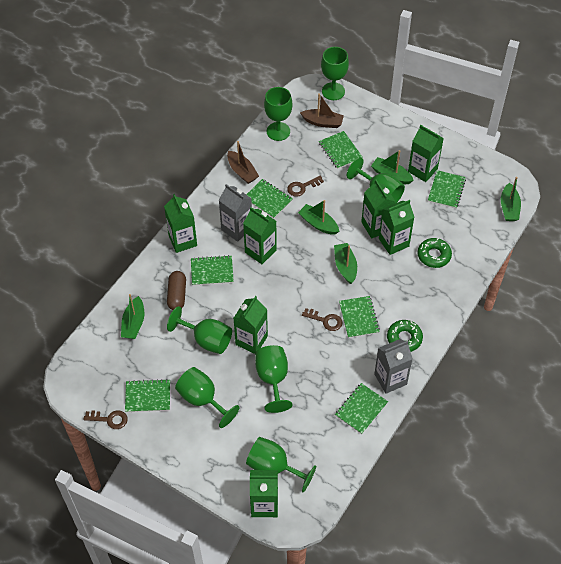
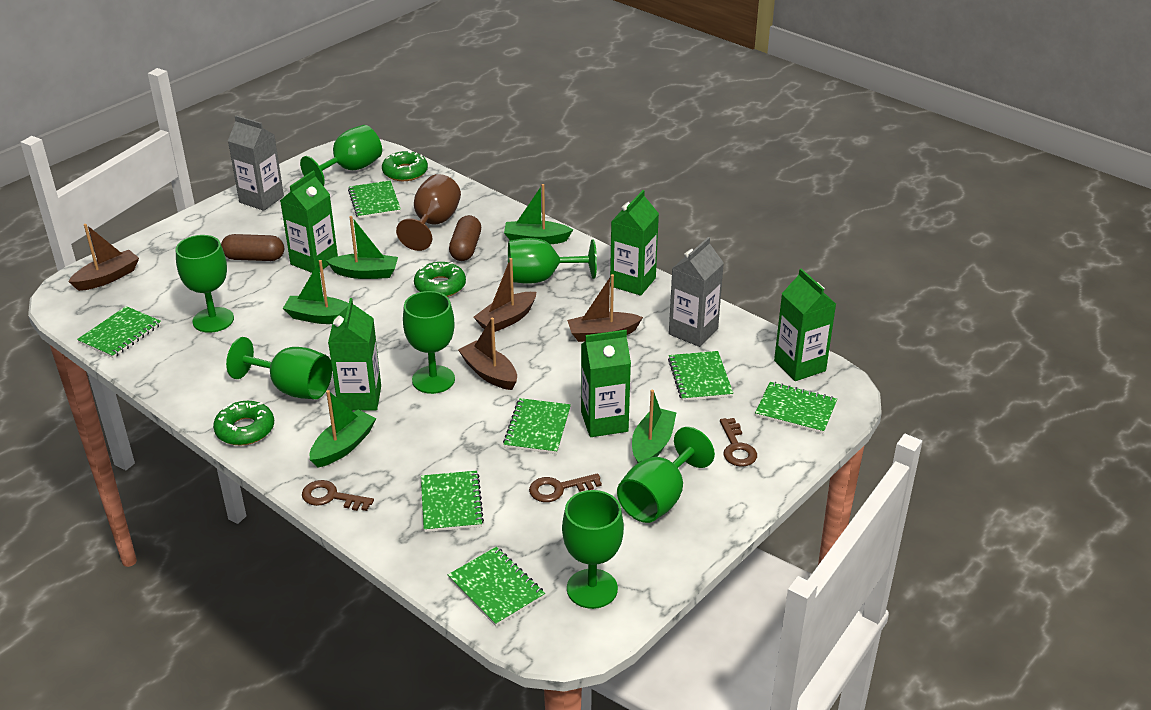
brown boat: [227,141,259,184] [300,93,344,128] = 2 -> [68,224,139,291] [458,318,517,390] [473,258,536,332] [567,274,643,342] = 4
brown capsule: [167,271,186,310] = 1 -> [221,234,284,261] [449,215,481,261] = 2
brown goblet: none = 0 -> [396,174,461,251] = 1
green carton: [164,194,197,253] [234,296,268,354] [243,207,277,264] [250,470,278,517] [361,180,396,239] [379,200,415,255] [408,125,444,182] = 7 -> [280,171,338,273] [328,298,381,411] [581,330,631,437] [610,190,659,296] [774,269,836,381] = 5
green donut: [387,320,423,352] [418,238,452,268] = 2 -> [213,401,274,446] [382,151,428,181] [414,262,466,297] = 3

